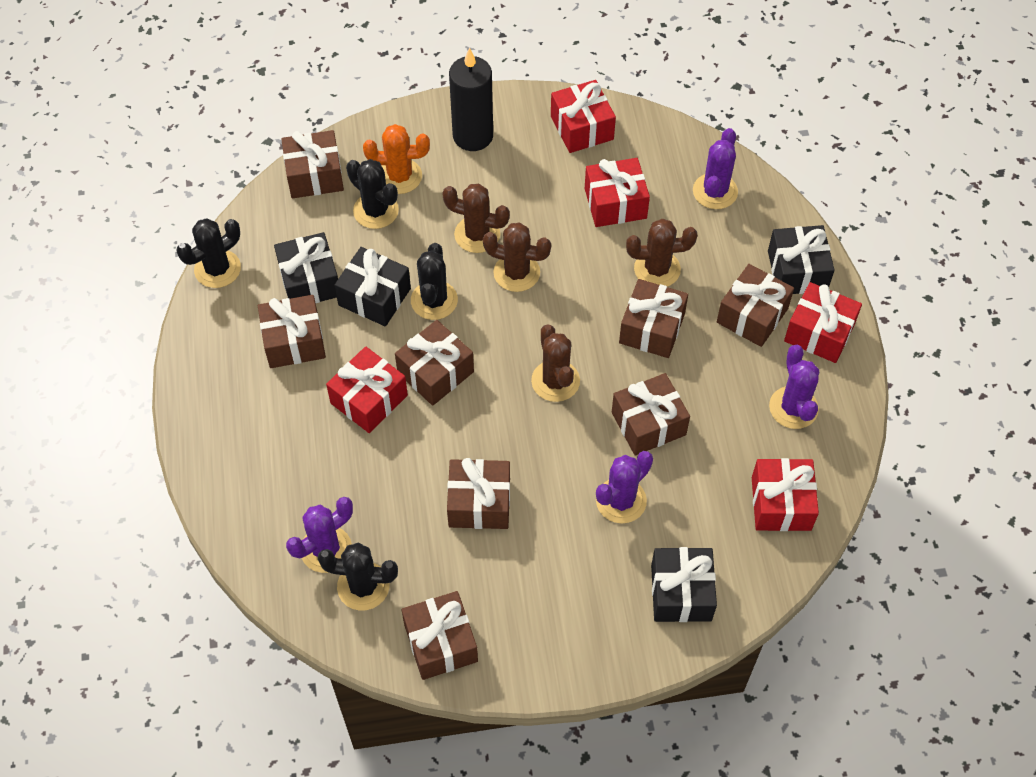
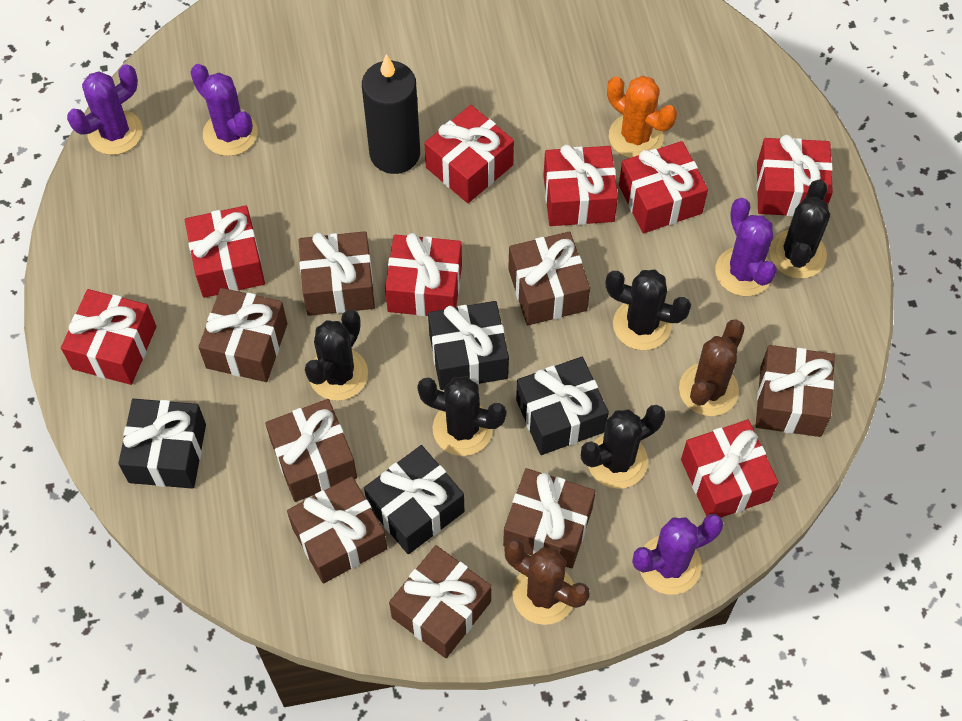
black cactus: [177,218,241,288] [318,542,398,611] [346,159,399,229] [411,243,458,320] = 4 -> [305,310,368,401] [417,376,507,456] [581,405,665,489] [606,270,691,350] [769,179,830,279] = 5
brown cactus: [442,184,510,253] [483,222,551,292] [531,324,580,402] [626,219,697,287] = 4 -> [504,539,590,625] [679,320,745,416] = 2
red gift: [326,346,408,433] [551,80,616,153] [585,158,650,227] [752,458,819,531] [784,282,862,363] = 5 -> [61,289,156,385] [185,205,265,298] [385,233,462,316] [424,105,514,203] [543,145,618,226] [619,141,708,233] [681,420,778,518] [757,135,833,216] = 8

